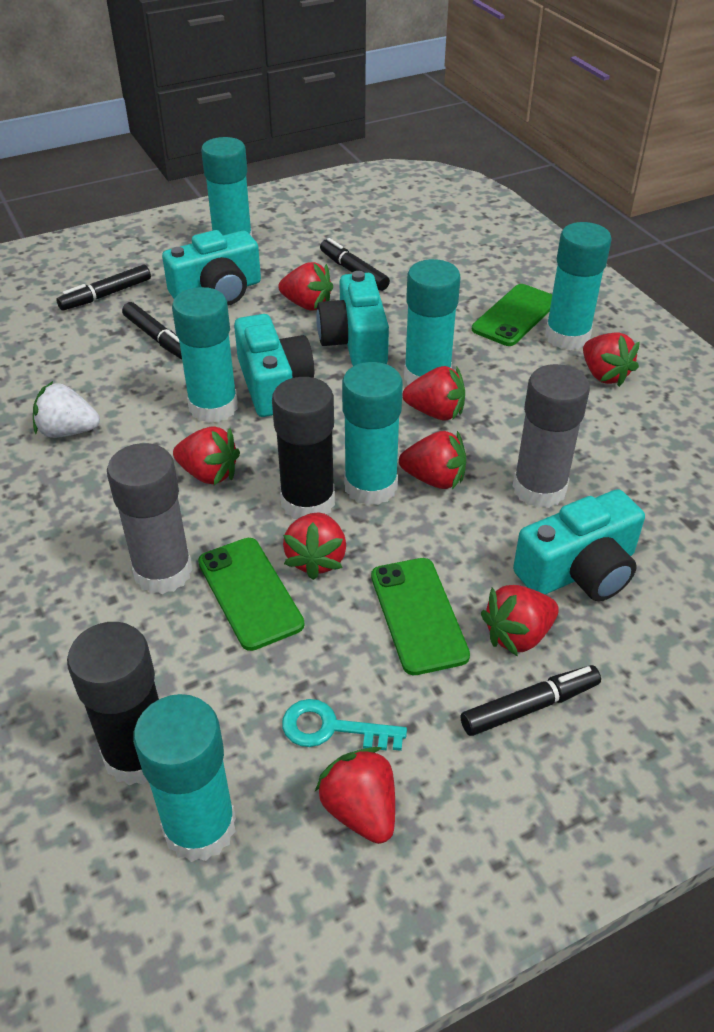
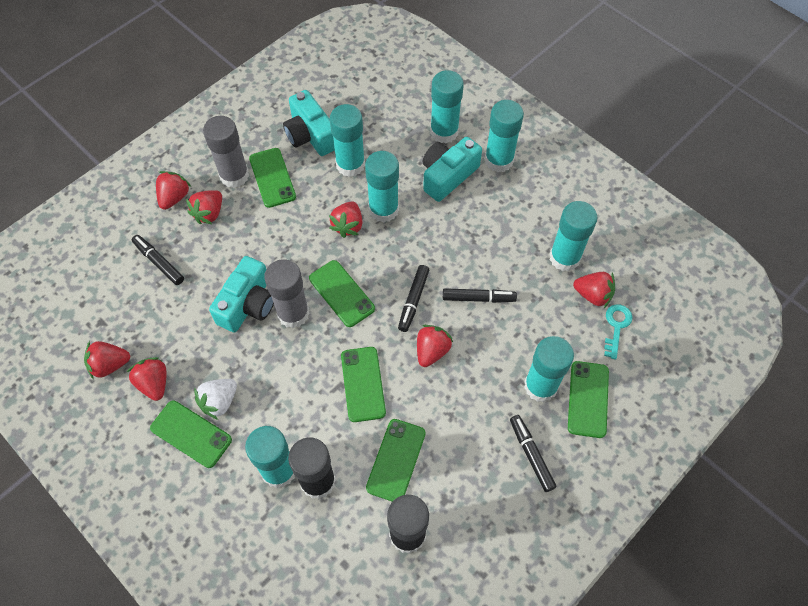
green phone: [198,538,304,651] [371,558,470,675] [472,284,552,346] = 3 -> [150,400,232,468] [249,148,296,208] [309,260,375,327] [341,347,386,422] [366,419,426,502] [568,361,609,438] = 6
red strawberry: [173,426,240,485] [278,262,333,311] [283,513,346,580] [315,747,395,844] [399,431,466,489] [402,366,465,420] [481,585,559,656] [583,332,640,387] = 8 -> [84,341,130,380] [127,357,166,401] [156,171,191,210] [186,190,222,224] [329,201,362,238] [417,325,453,367] [573,272,615,308] = 7
turquoise camera: [162,230,261,306] [234,314,314,417] [316,271,389,366] [513,489,645,601] = 4 -> [209,256,274,333] [283,90,335,156] [422,137,482,202] = 3
turquoise glue stick: [133,694,236,862] [172,287,238,423] [201,137,252,236] [342,362,403,506] [404,259,461,385] [545,222,612,350] = 6 -> [245,426,295,488] [330,104,365,177] [365,151,399,223] [430,70,464,143] [485,100,524,172] [524,336,574,402] [549,201,598,272] = 7

